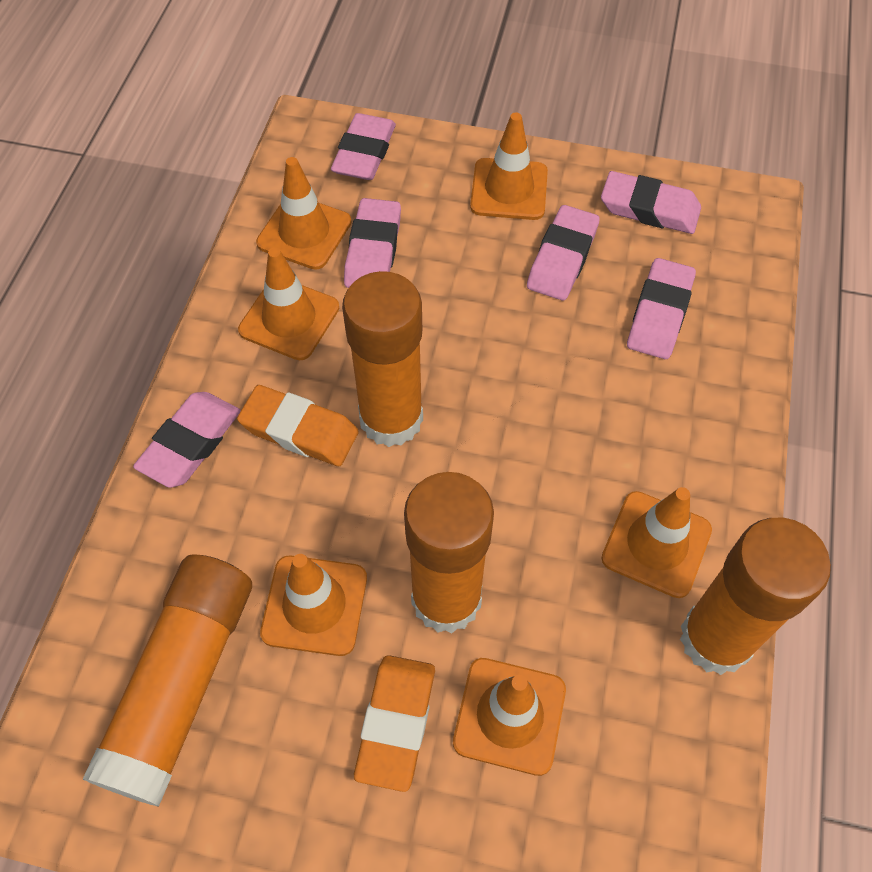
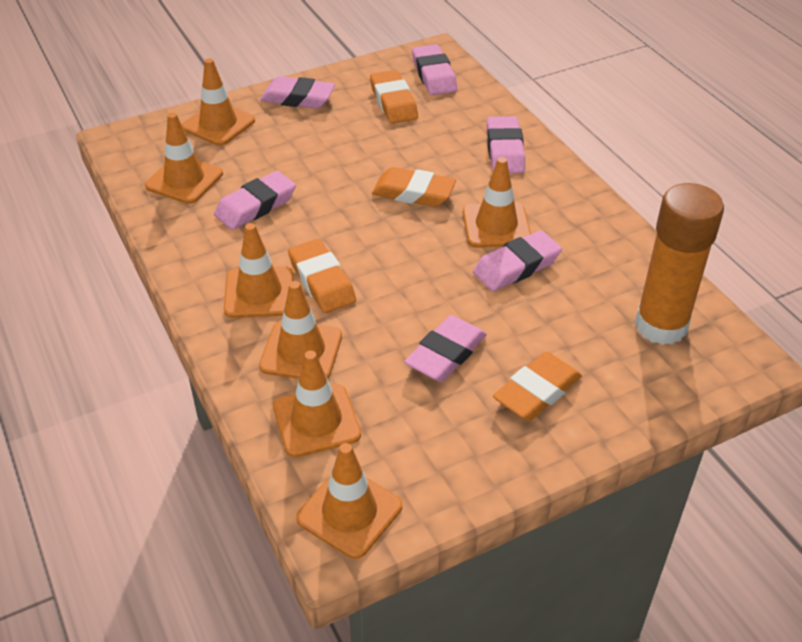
orange eraser: [237,385,359,466] [354,655,435,792] = 2 -> [288,239,356,313] [370,70,418,124] [372,167,456,207] [493,352,582,421] = 4
orange glue stick: [83,554,252,807] [342,271,423,447] [404,472,494,633] [680,518,831,675] = 4 -> [635,183,724,345] = 1
orange traffic cone: [238,247,339,360] [256,157,352,270] [260,554,367,656] [453,658,566,776] [470,112,548,220] [601,487,712,598] = 6 -> [145,113,223,204] [182,58,255,146] [224,223,294,318] [259,281,342,379] [273,351,361,457] [296,443,402,559] [463,157,531,248] = 7

